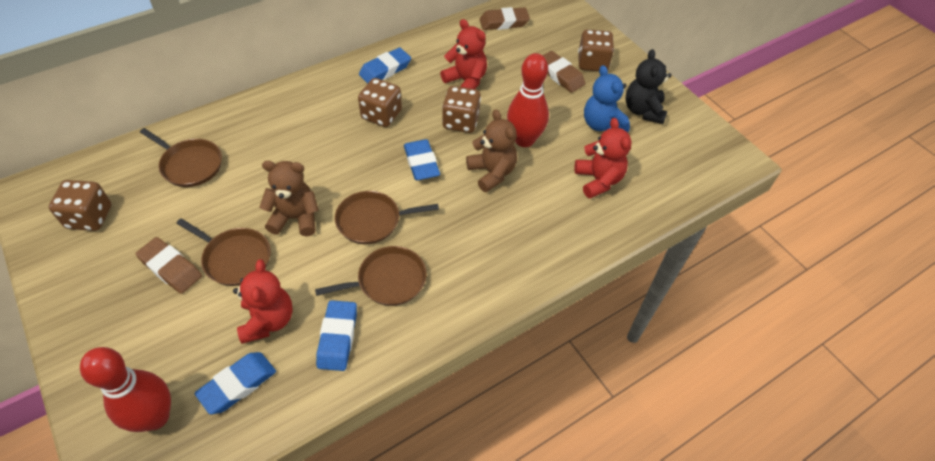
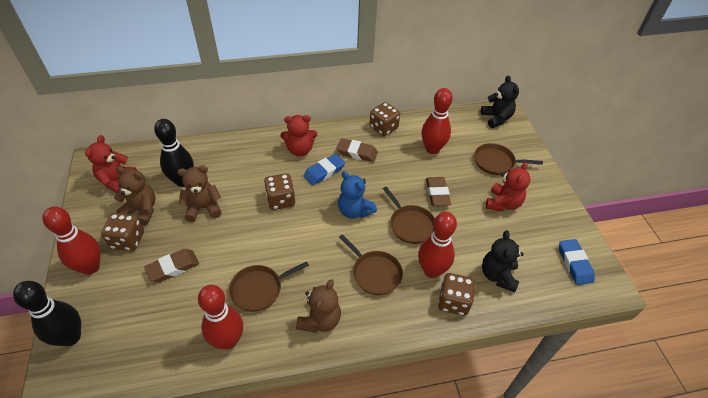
black bowling pin: none = 0 -> [13,281,81,346] [154,119,194,187] = 2
black teddy bear: [625,49,671,124] = 1 -> [481,75,519,128] [482,230,524,292] = 2
blue eraser: [195,352,276,414] [316,300,357,371] [359,47,411,83] [404,139,440,180] = 4 -> [303,154,345,186] [559,239,595,285] = 2
brown teddy bear: [259,161,319,237] [466,110,517,192] = 2 -> [114,166,156,225] [177,165,221,222] [296,279,341,333] = 3
red bowling pin: [80,347,171,432] [507,53,549,147] = 2 -> [42,207,101,275] [198,285,243,350] [418,212,457,278] [422,88,453,154] = 4

